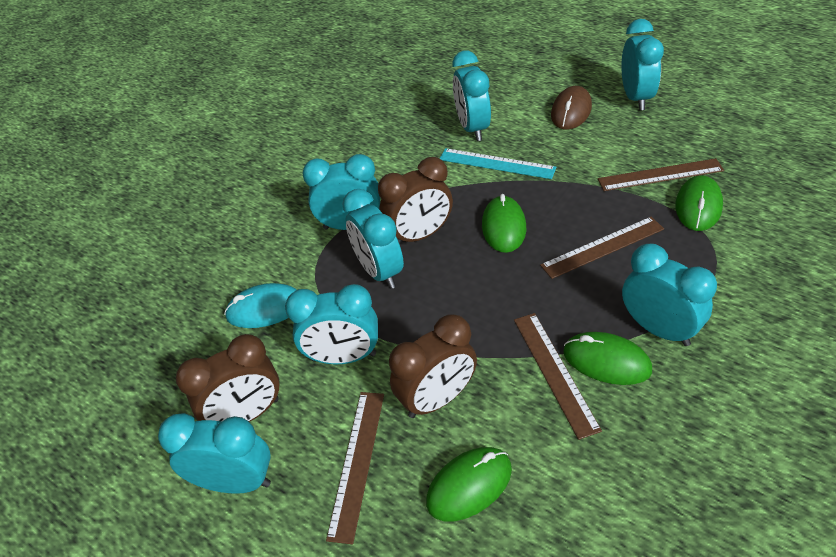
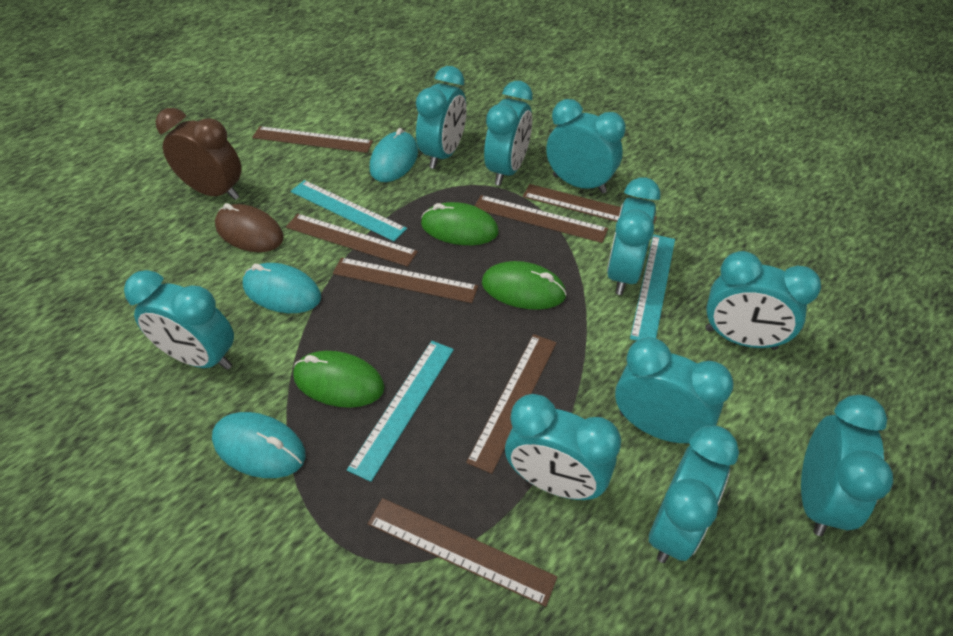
brown clock: [176,334,280,422] [378,157,453,244] [389,314,477,418] = 3 -> [155,108,241,200] = 1
brown ruler: [326,392,384,544] [514,313,602,440] [540,217,664,279] [598,158,724,191] = 4 -> [252,126,373,153] [286,214,418,267] [333,257,478,303] [368,498,557,607] [466,334,556,474] [475,195,608,243] [523,184,657,224] = 7
green mouse: [426,447,512,521] [482,194,526,253] [563,332,652,385] [675,175,723,231] = 4 -> [293,351,385,408] [421,202,498,245] [482,261,567,310] = 3
turquoise clock: [158,413,271,494] [285,284,378,364] [302,154,380,230] [342,189,404,289] [452,51,491,141] [621,19,664,110] [622,244,717,346] = 7 -> [124,270,234,370] [416,66,467,169] [484,81,533,186] [505,394,621,500] [546,99,626,194] [607,177,661,295] [615,337,734,445] [649,426,739,563] [705,251,821,350] [801,395,893,536] = 10
turquoise mouse: [224,283,297,328] = 1 -> [212,412,306,478] [243,263,321,313] [370,128,418,182] = 3
turquoise ruler: [440,148,557,179] = 1 -> [291,180,407,241] [347,341,454,482] [630,234,675,341] = 3

